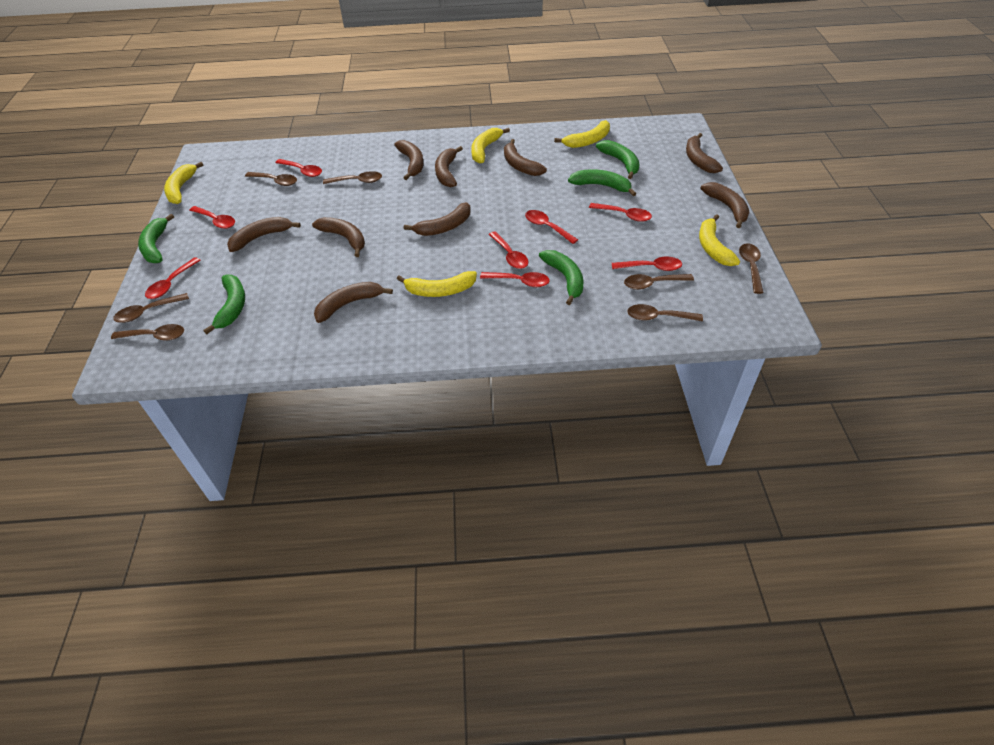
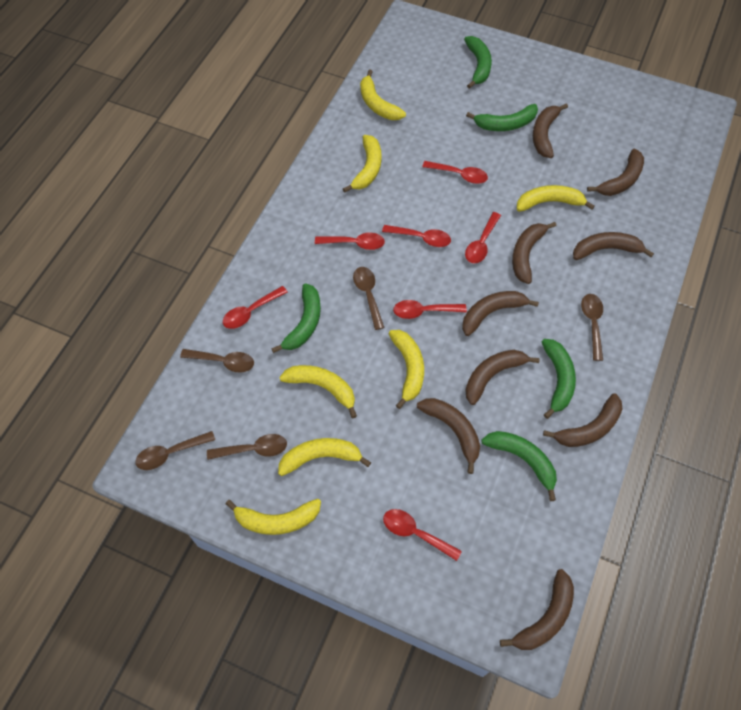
brown spoon: [111,324,184,341] [113,293,189,323] [245,172,297,186] [323,171,382,184] [624,274,694,290] [627,304,703,321] [739,243,764,294] = 7 -> [135,431,215,470] [180,349,254,373] [207,434,287,460] [353,267,385,330] [581,294,603,361] = 5
red spoon: [145,257,201,299] [189,206,235,229] [275,159,322,177] [480,272,550,287] [489,231,528,269] [525,210,578,244] [589,203,652,222] [612,256,682,271] = 8 -> [223,286,288,329] [315,232,385,250] [382,225,451,247] [383,509,462,561] [393,300,467,319] [422,161,488,184] [465,212,501,263] = 7
yellow banana: [164,162,204,204] [397,271,477,297] [471,128,510,164] [554,120,610,148] [699,214,740,266] = 5 -> [226,499,321,535] [278,438,371,476] [279,365,357,418] [343,135,382,193] [360,69,406,120] [389,330,424,409] [517,185,595,212] = 7

